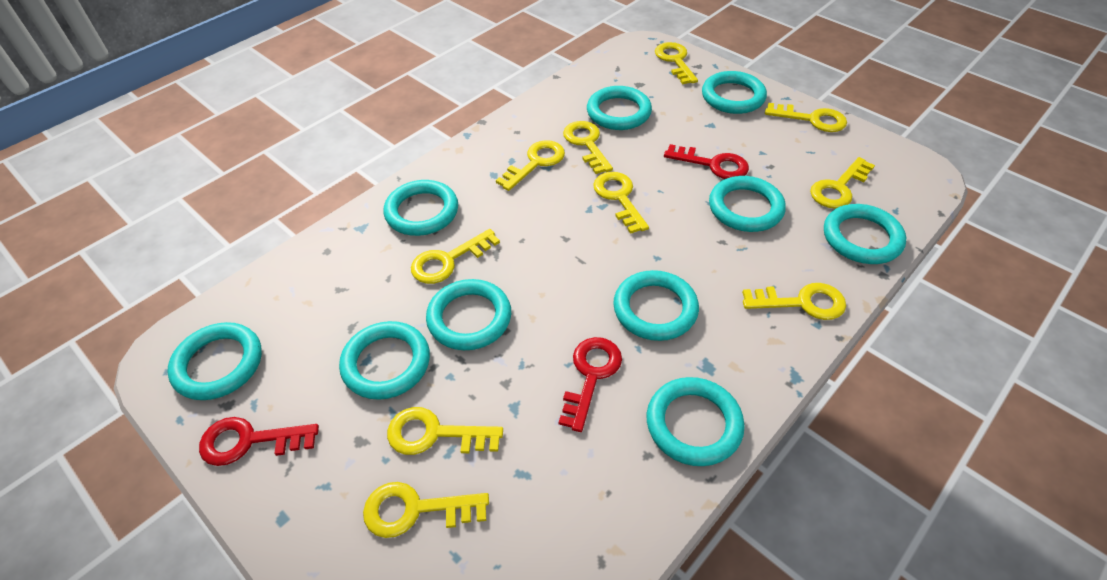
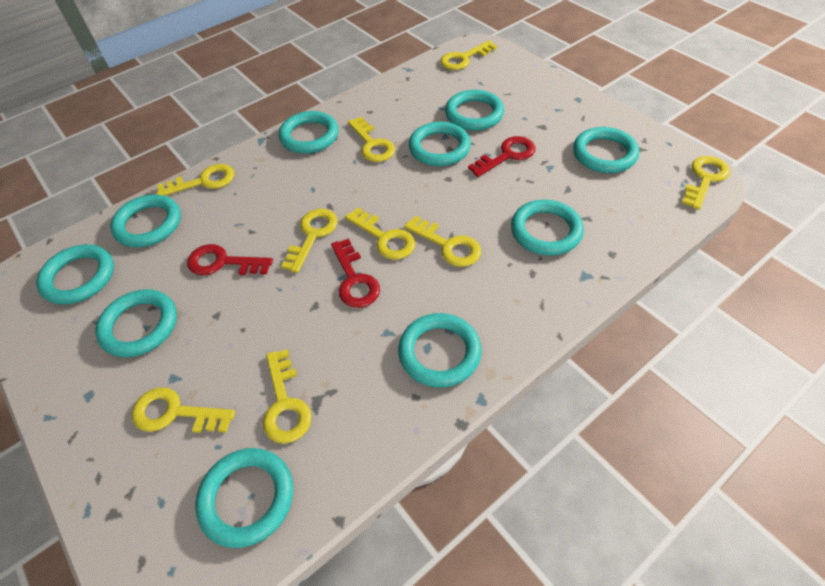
yellow key: [363,482,489,538] [387,407,503,455] [411,229,500,284] [496,140,565,191] [563,121,613,174] [593,172,649,234] [655,42,698,84] [742,283,846,320] [765,103,847,132] [810,157,875,209] = 10 -> [132,387,235,433] [157,164,234,196] [263,349,312,444] [281,209,338,273] [345,207,416,260] [348,117,395,162] [404,216,481,267] [440,40,497,70] [682,156,730,210] = 9

